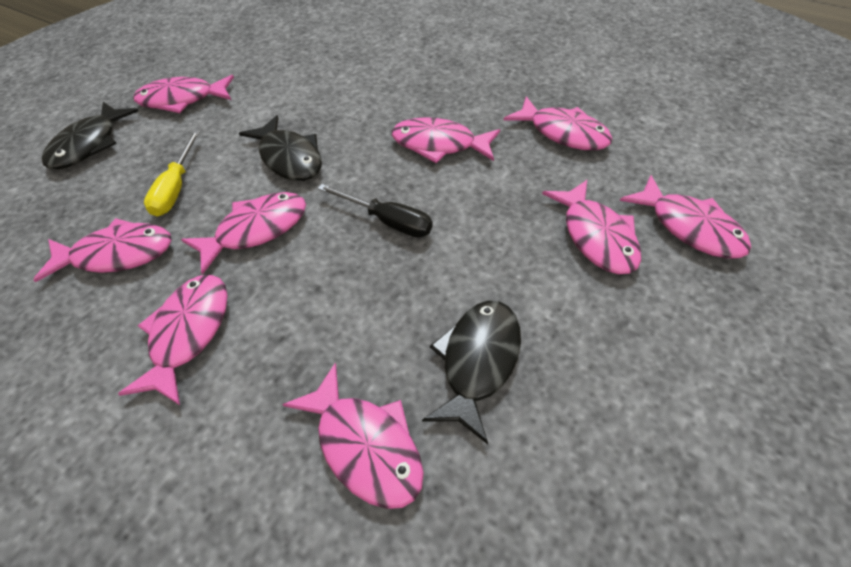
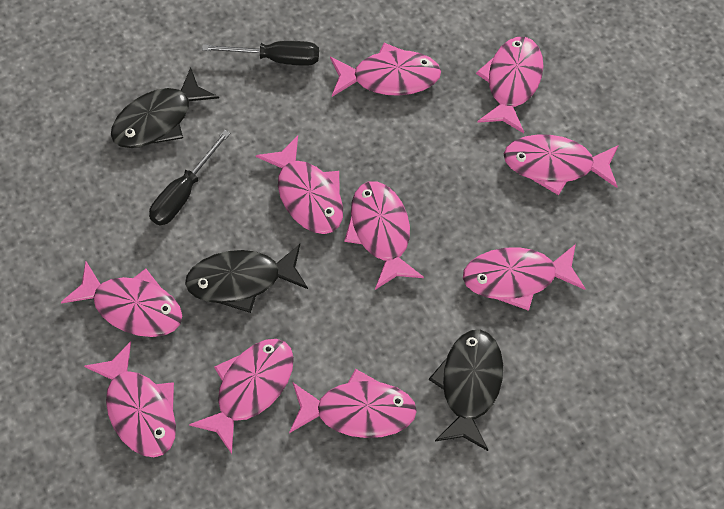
black screwdriver: [317,184,433,237] = 1 -> [149,130,231,226] [202,41,319,66] = 2
pink fish: [33,218,172,282] [118,275,228,405] [133,75,234,113] [181,192,306,275] [282,363,424,509] [392,117,500,163] [504,96,612,151] [542,180,641,274] [620,175,751,259] = 9 -> [61,261,182,337] [84,341,176,457] [189,339,294,454] [256,135,343,234] [289,369,417,438] [330,43,441,97] [344,181,424,290] [463,244,586,311] [476,37,543,133] [504,135,619,195] = 10
yellow screwdriver: [144,130,200,217] = 1 -> none = 0

